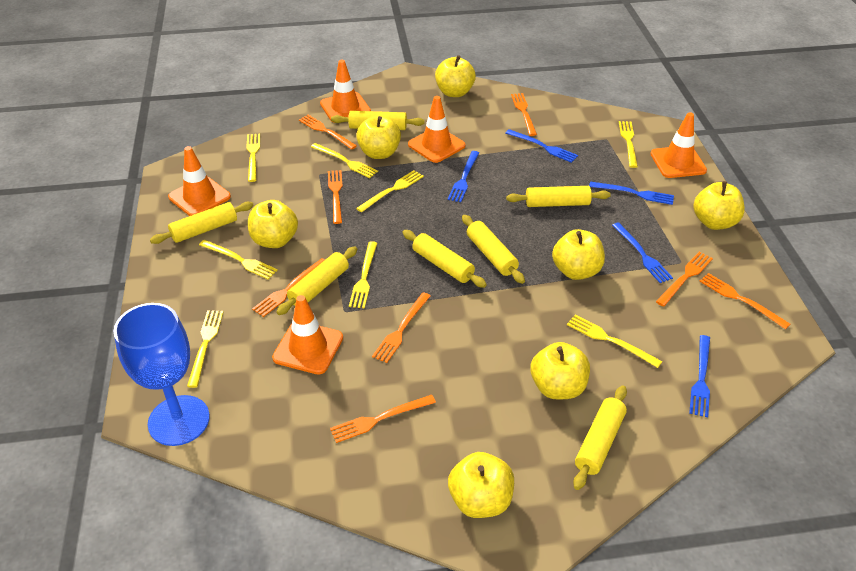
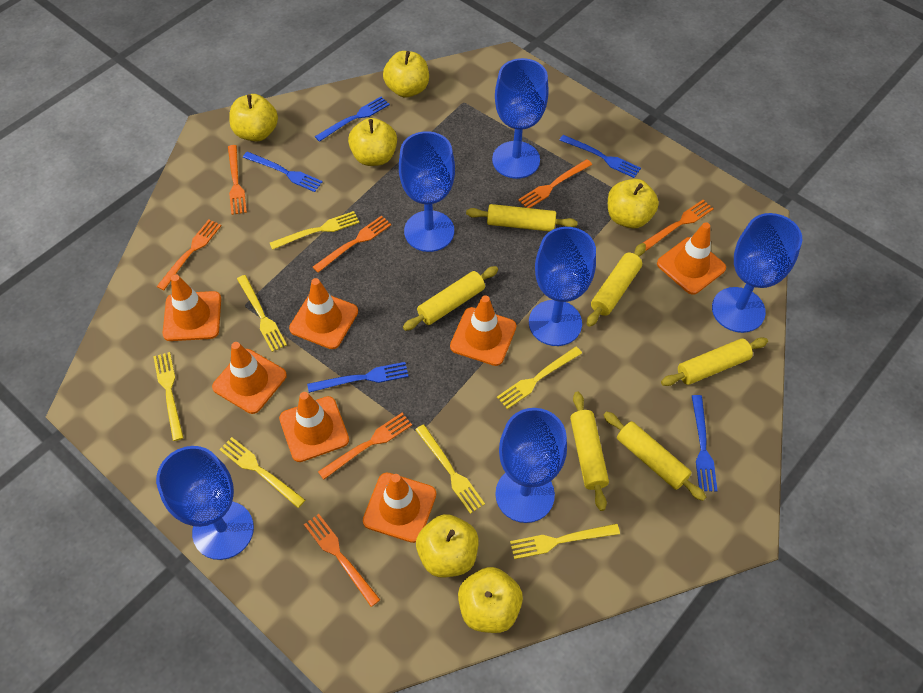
blue goblet: [113,303,210,446] = 1 -> [156,446,254,560] [399,131,455,252] [492,58,549,179] [495,408,567,523] [529,227,596,346] [712,213,802,333] = 6
orange fork: [252,258,325,317] [299,115,357,149] [328,170,343,224] [330,395,436,443] [372,292,430,363] [511,93,537,136] [656,252,713,307] [699,273,790,329] = 8 -> [157,220,222,290] [228,145,247,215] [304,514,380,607] [313,215,391,273] [318,413,412,480] [518,159,592,208] [643,200,713,251] = 7
orange traffic cone: [168,146,231,216] [272,295,343,375] [320,60,371,122] [408,96,465,163] [650,112,707,178] = 5 -> [162,274,221,341] [212,342,287,414] [279,392,349,462] [289,278,358,349] [363,472,436,543] [450,295,516,366] [657,222,726,295] = 7
yellow apple: [248,200,298,248] [356,115,401,159] [435,55,476,97] [448,452,514,518] [530,342,590,400] [552,229,605,280] [693,181,745,230] = 7 -> [229,94,278,142] [348,118,397,166] [383,51,429,98] [416,514,479,577] [458,567,523,633] [608,179,659,228] = 6
yellow fork: [187,310,224,388] [199,240,278,280] [247,134,260,182] [311,143,378,178] [349,241,377,308] [356,170,424,213] [567,315,662,368] [619,121,638,168] = 8 -> [153,352,184,441] [219,437,305,508] [237,275,287,352] [270,211,359,250] [415,424,485,514] [497,346,582,409] [510,524,620,559] = 7
yellow rolling pin: [150,202,254,244] [276,246,357,315] [331,111,425,130] [402,230,487,288] [462,215,525,284] [506,186,611,207] [573,386,627,490] = 7 -> [403,266,498,331] [466,204,578,232] [570,392,609,511] [587,243,646,327] [604,411,706,501] [661,337,768,386] = 6

